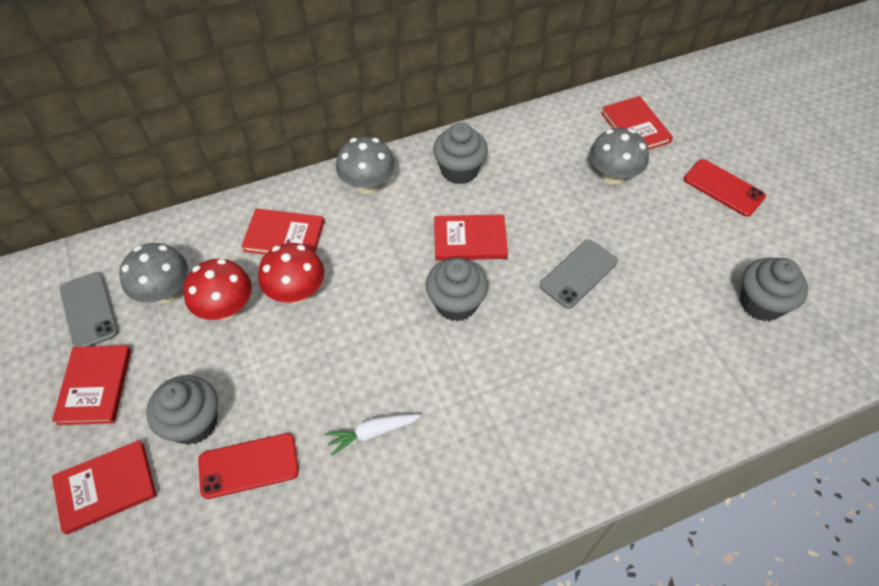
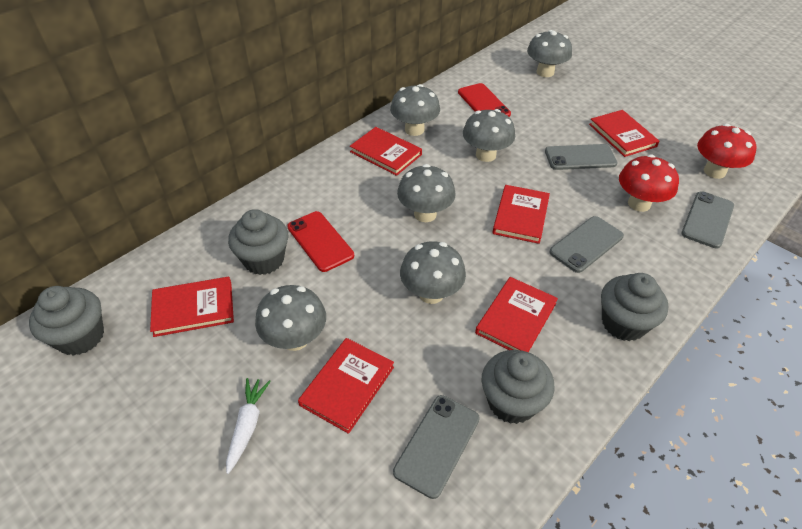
grey mushroom: [119,243,188,304] [336,137,395,194] [590,128,649,185] = 3 -> [255,285,326,351] [390,84,440,136] [397,164,455,222] [400,241,466,304] [463,109,515,162] [527,30,572,77] = 6
grey phone: [60,272,118,347] [540,240,618,309] = 2 -> [393,395,480,499] [545,144,618,170] [549,216,624,273] [681,192,734,248] = 4
red book: [52,345,131,425] [52,440,157,534] [241,209,324,255] [434,214,508,261] [601,96,673,150] = 5 -> [150,277,234,337] [298,338,394,434] [350,127,422,176] [475,277,558,352] [493,185,550,244] [589,110,659,157] = 6

